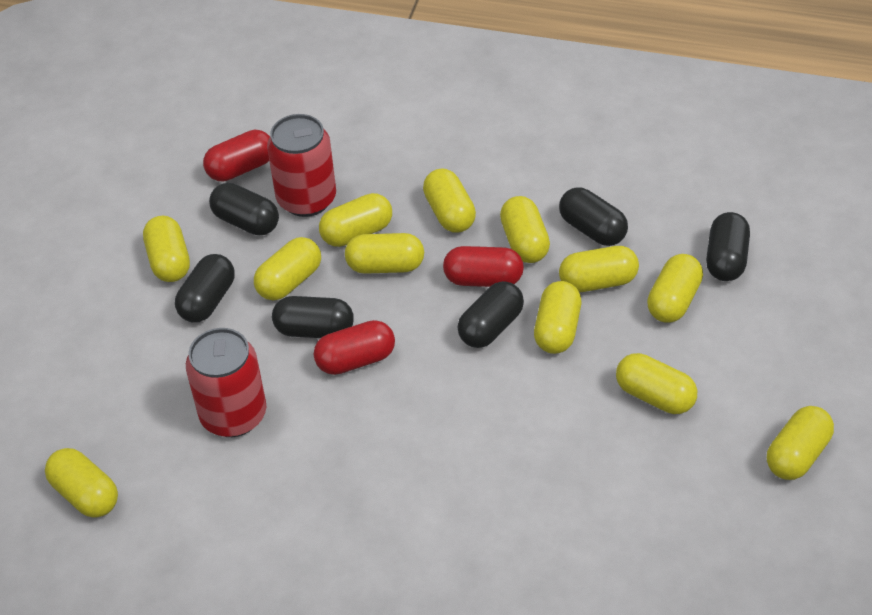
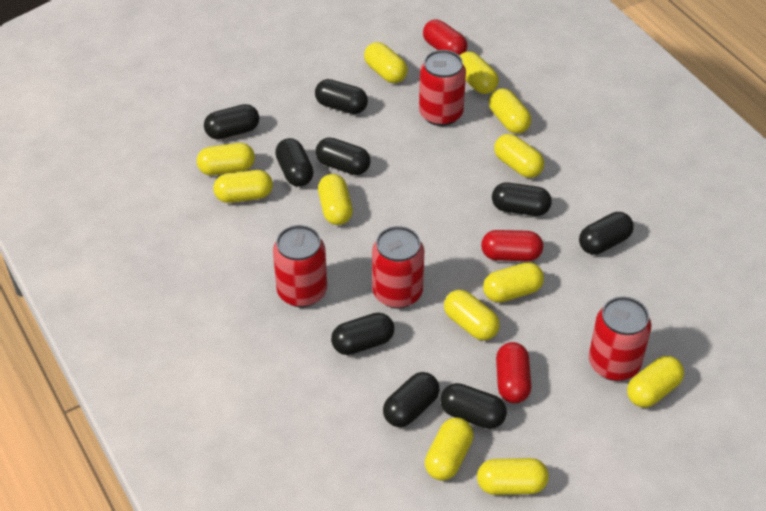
black capsule: [175,254,235,322] [209,183,279,235] [272,296,354,338] [457,281,524,348] [559,187,628,246] [706,212,750,281] = 6 -> [204,104,259,139] [275,138,314,187] [315,79,368,114] [316,137,370,175] [331,313,394,355] [383,372,440,427] [440,383,507,429] [492,182,552,216] [579,212,634,255] = 9
red can: [186,328,266,437] [267,114,336,217] = 2 -> [273,225,327,307] [372,226,424,309] [419,50,466,126] [589,296,651,381] = 4

